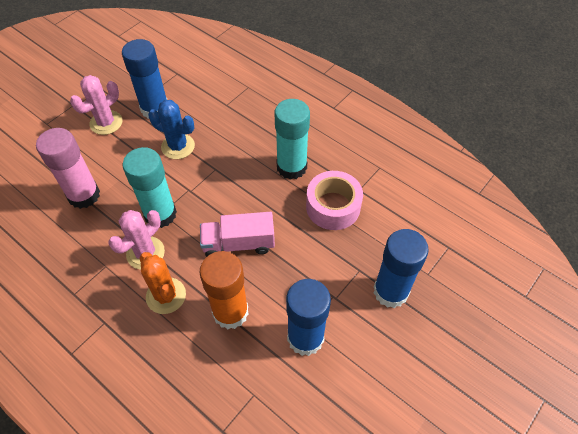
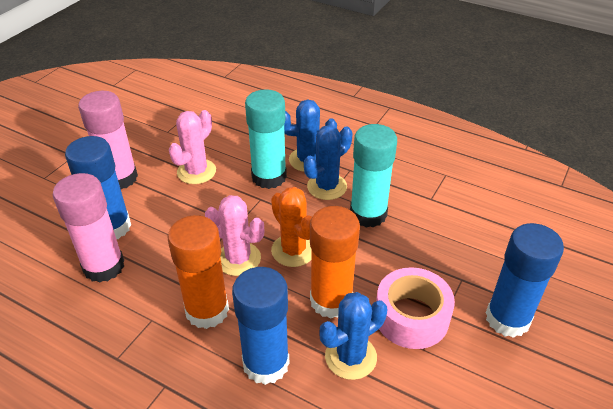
blue cactus: [148,100,195,159] = 1 -> [284,100,337,172] [304,125,353,200] [320,292,387,380] = 3
orange glue stick: [200,251,249,329] = 1 -> [168,215,229,329] [310,206,360,319] = 2
pink glue stick: [36,128,100,209] = 1 -> [53,173,124,283] [78,91,138,189] = 2
pink truck: [200,212,275,257] = 1 -> none = 0

